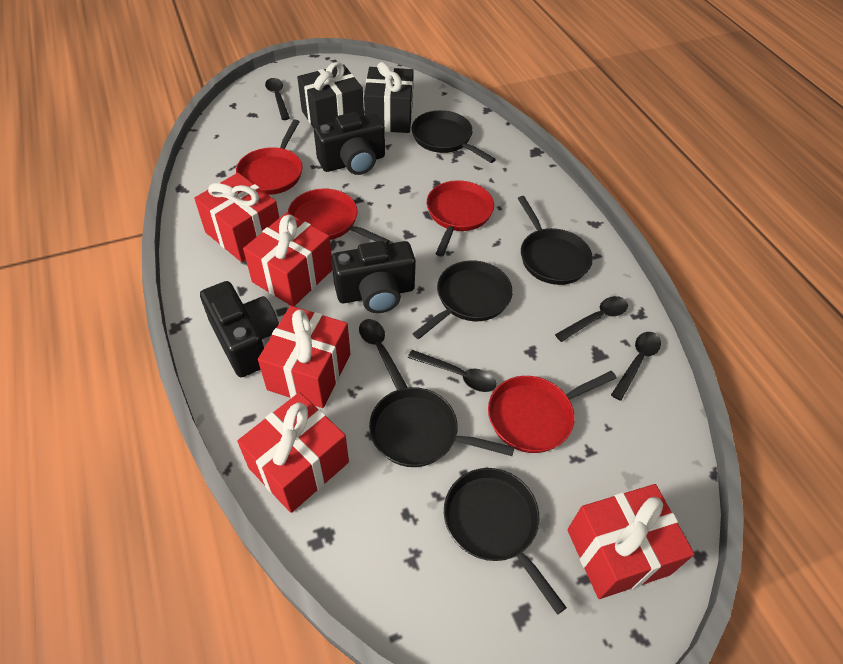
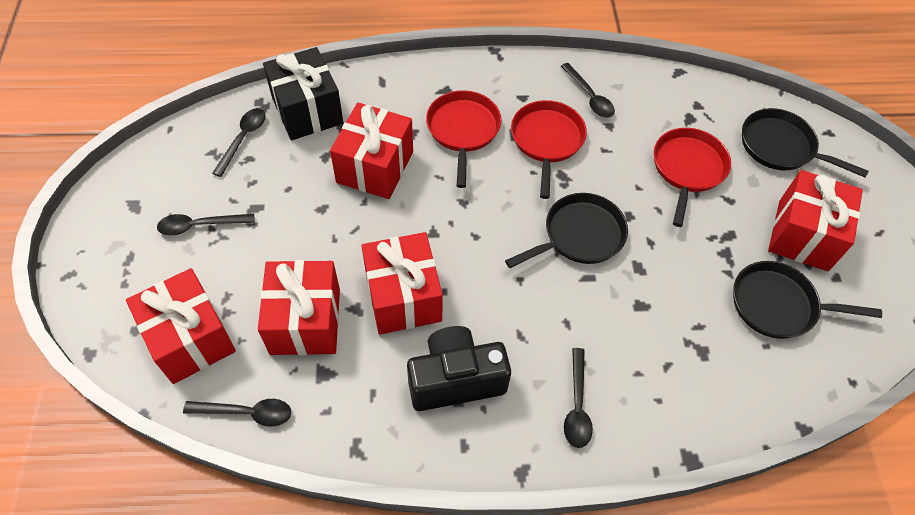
black camera: [200,281,279,377] [314,112,385,175] [331,241,416,313] = 3 -> [407,326,511,411] = 1
black gift: [297,62,364,128] [364,62,414,133] = 2 -> [263,47,343,140] = 1
black pan: [369,387,515,467] [412,110,496,163] [412,260,513,339] [444,468,567,615] [517,196,593,285] = 5 -> [505,193,628,268] [733,261,882,339] [742,108,869,177] = 3
red pan: [236,119,303,195] [288,189,389,244] [427,180,494,257] [488,371,616,453] = 4 -> [426,90,502,188] [511,100,587,199] [654,128,731,227] = 3

